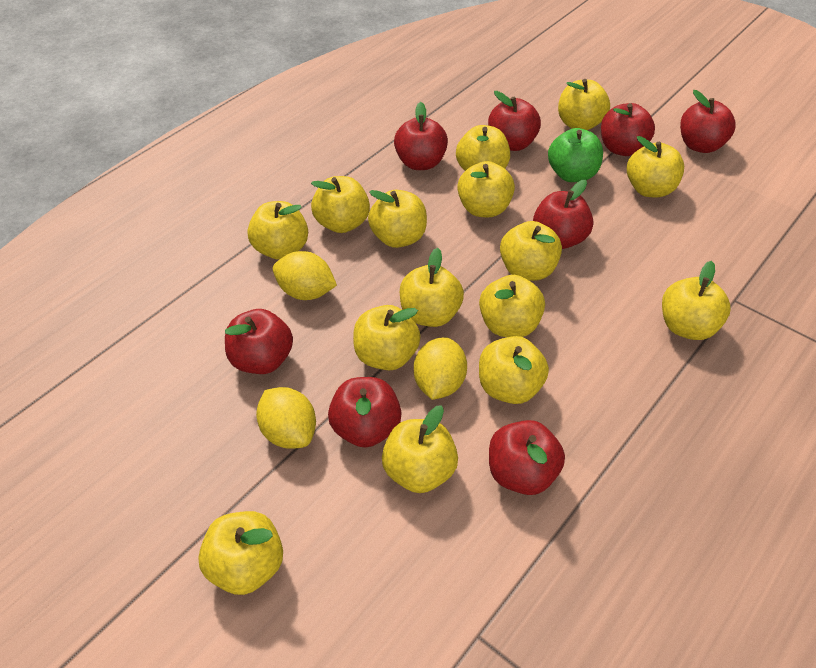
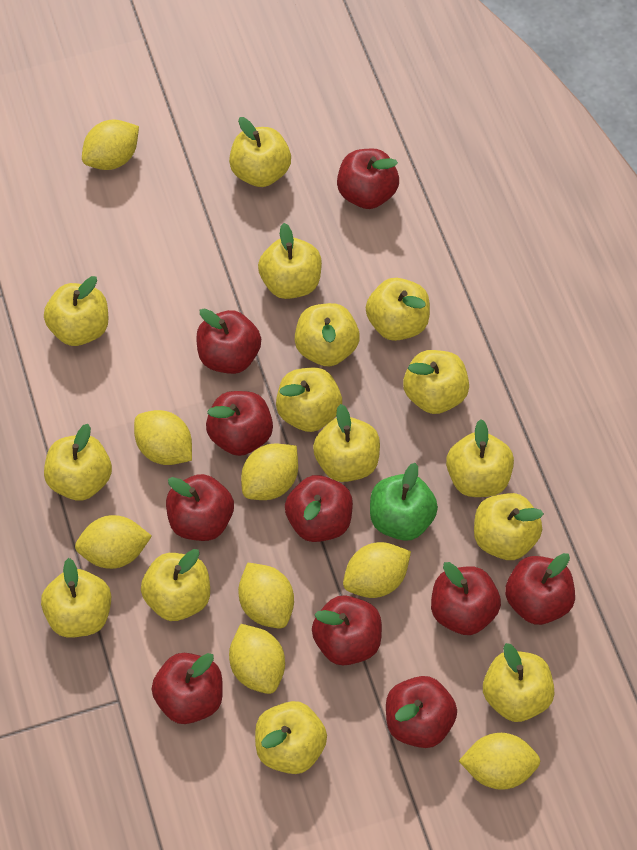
red apple: [225,309,293,374] [328,377,402,448] [394,102,448,170] [488,91,541,151] [489,420,565,495] [533,180,593,249] [601,103,655,156] [680,90,736,153] = 8 -> [152,653,223,724] [166,474,234,541] [196,308,261,374] [206,391,273,456] [285,475,353,542] [312,595,382,666] [337,149,399,209] [386,676,457,748] [431,562,501,635] [505,553,575,625] = 10
yellow lemon: [256,387,316,449] [273,251,337,300] [414,337,467,400] = 3 -> [75,515,152,569] [82,120,139,170] [134,410,192,465] [229,624,285,694] [238,563,294,629] [241,444,298,500] [343,542,411,598] [459,733,540,790] = 8

